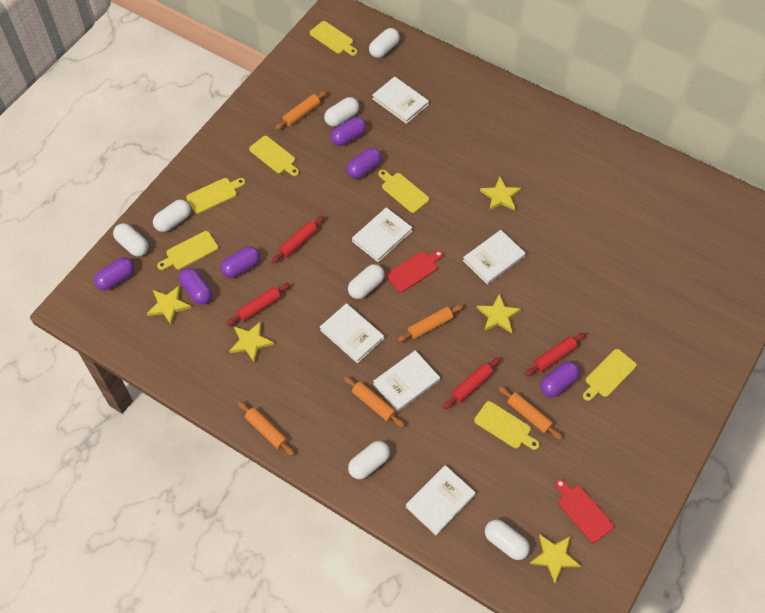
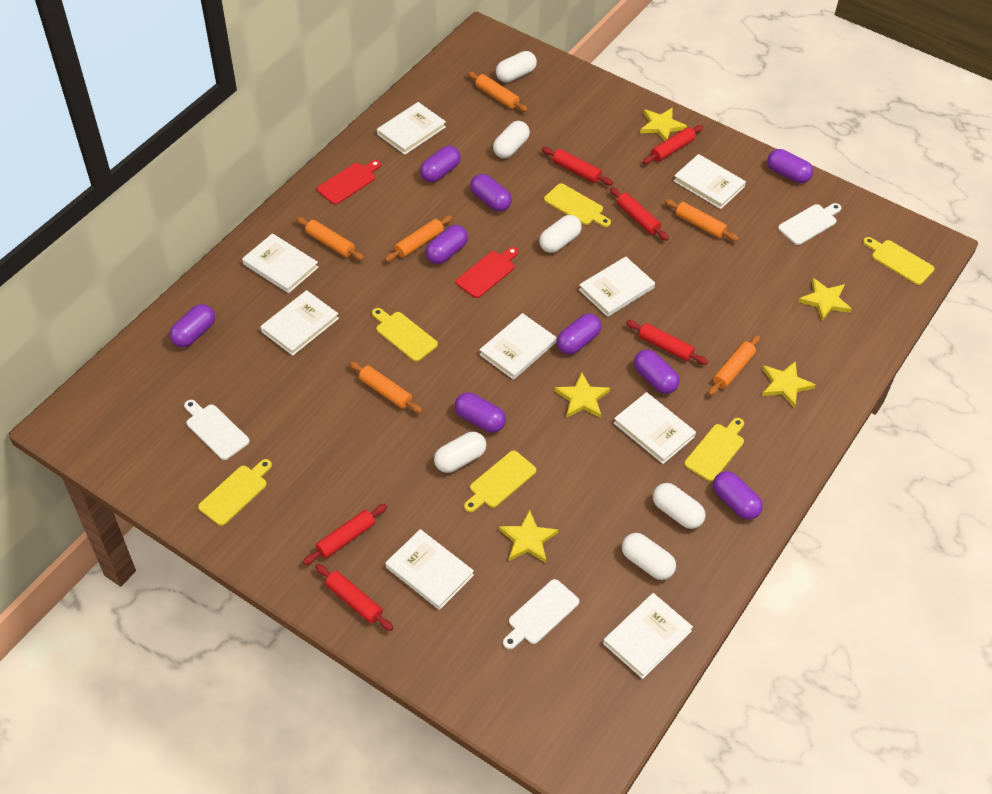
orange rolling pin: [238,401,295,456] [275,91,327,130] [344,376,405,427] [397,304,463,342] [499,386,563,440] = 5 -> [296,217,364,260] [349,361,423,414] [385,215,453,262] [467,71,528,112] [664,199,739,241] [708,335,760,396] = 6
purple capsule: [94,257,134,291] [179,268,212,304] [220,246,260,278] [330,117,366,146] [347,148,382,179] [540,361,580,397] = 6 -> [169,304,215,348] [420,146,461,182] [426,225,468,264] [455,392,506,433] [470,174,512,212] [557,313,601,355] [634,350,679,394] [713,471,763,520] [767,149,813,183] = 9
red rolling pin: [226,283,290,326] [271,216,324,263] [444,357,501,409] [525,333,586,376] = 4 -> [303,504,387,565] [315,564,393,631] [542,147,613,185] [610,187,669,241] [626,320,708,365] [643,125,703,164] = 6
white book: [320,303,384,363] [352,207,413,262] [372,76,429,124] [373,350,440,412] [406,465,476,535] [463,230,526,285] = 6 -> [242,233,319,293] [260,290,339,356] [377,102,446,155] [385,529,474,610] [479,313,557,380] [579,256,655,317] [603,593,693,679] [614,392,696,464] [673,154,746,209] = 9
white capsule: [113,223,149,256] [153,200,191,232] [324,97,359,127] [348,264,385,299] [348,441,390,479] [369,28,400,58] [485,520,530,560] = 7 -> [434,432,486,473] [493,121,530,158] [496,51,537,83] [539,215,582,253] [622,533,676,580] [653,483,706,529] = 6
white cutting board: none = 0 -> [184,400,250,460] [503,579,579,649] [778,203,841,245] = 3
yellow cutting board: [157,231,218,270] [186,178,245,214] [249,136,299,176] [310,21,358,56] [378,170,429,213] [474,401,540,450] [583,349,637,401] = 7 -> [198,459,272,526] [372,308,438,362] [464,451,536,512] [544,183,611,227] [684,418,744,481] [863,237,935,285] = 6

